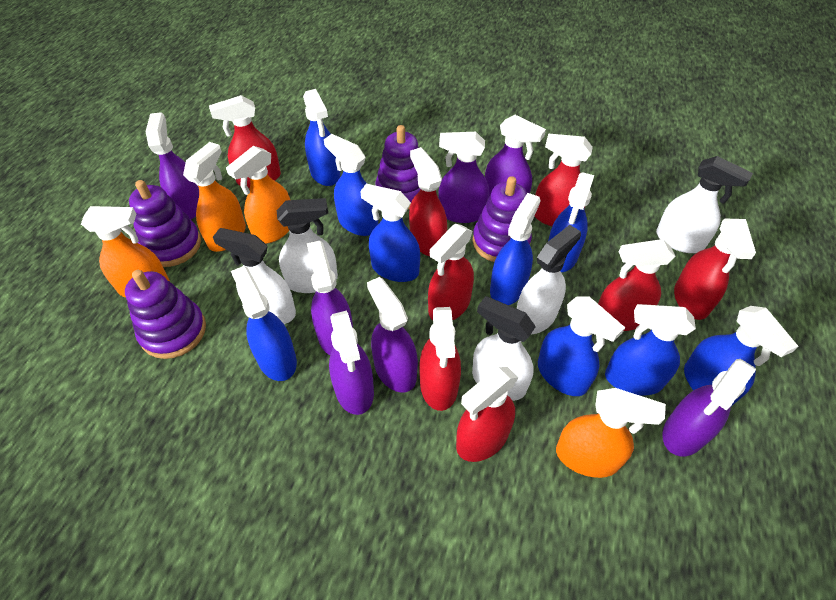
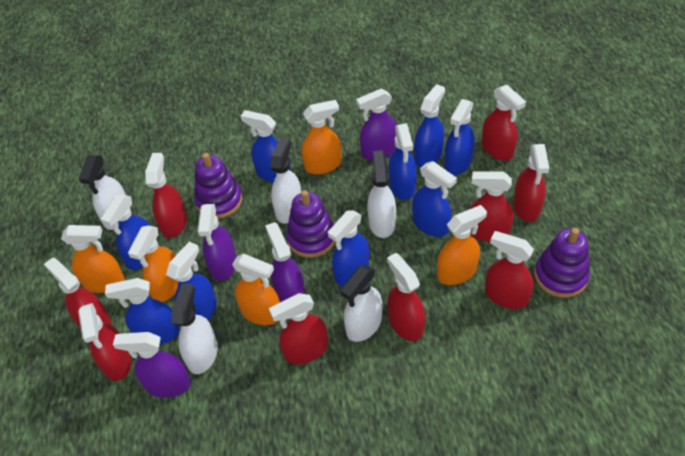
orange spray bottle: [81,206,170,297] [183,142,246,252] [226,146,290,244] [556,388,666,478] = 4 -> [61,225,125,293] [128,225,178,302] [232,254,280,325] [302,100,342,174] [437,205,487,285] = 5
purple spray bottle: [145,112,199,220] [307,241,353,355] [329,311,374,415] [367,277,418,392] [438,132,489,223] [485,115,546,197] [662,359,756,456] = 7 -> [113,332,191,398] [197,204,237,281] [265,222,305,302] [356,89,397,160] = 4
purple stacking toy: [125,270,206,359] [129,180,201,267] [375,125,420,209] [473,176,532,262] = 4 -> [194,153,242,219] [286,190,335,258] [534,228,590,298] = 3
red spray bottle: [209,95,281,188] [409,147,447,256] [419,307,461,411] [428,224,474,321] [456,367,519,462] [535,134,593,226] [598,239,676,331] [674,219,756,320] = 8 -> [44,258,112,329] [78,303,132,381] [145,153,187,238] [269,293,328,364] [387,253,425,341] [470,171,514,242] [482,85,526,161] [485,231,534,309] [513,144,550,222] = 9

